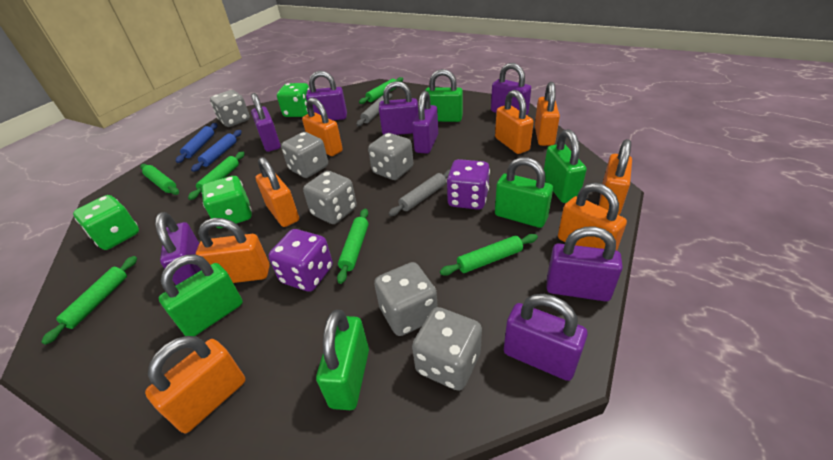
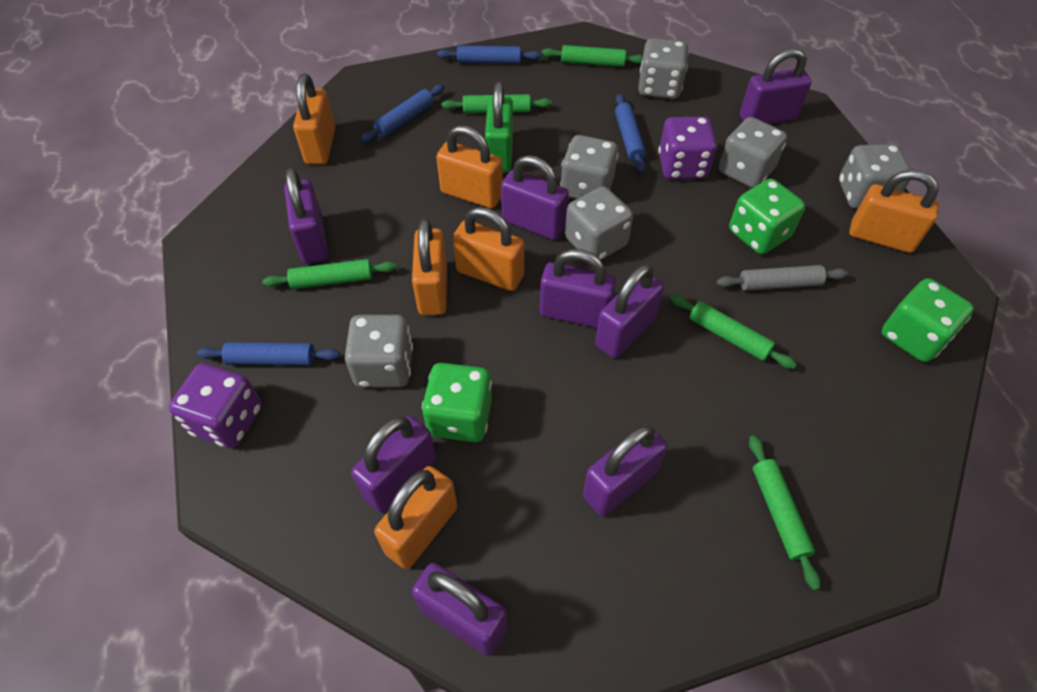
blue rolling pin: [176,123,217,163] [191,130,242,172] = 2 -> [197,342,340,365] [361,84,445,143] [437,46,541,64] [615,94,646,173] = 4
green padlock: [159,254,243,336] [316,310,369,410] [425,69,463,122] [495,157,553,228] [544,129,587,203] = 5 -> [485,82,513,173] = 1
green rolling pin: [41,256,137,345] [140,164,179,195] [188,152,245,200] [337,209,368,284] [359,77,403,104] [440,234,538,276] = 6 -> [263,259,397,289] [442,94,552,113] [542,45,643,67] [670,295,797,369] [749,435,821,590] = 5
grey rolling pin: [356,93,392,126] [388,170,450,216] = 2 -> [717,265,848,291] = 1
orange padlock: [145,336,245,433] [196,218,270,283] [256,157,299,227] [302,98,343,156] [495,90,534,154] [535,82,560,146] [558,183,627,250] [599,139,632,215] = 8 -> [293,74,336,165] [374,466,458,569] [412,218,447,315] [436,125,503,209] [453,207,524,291] [849,170,939,253] = 6

